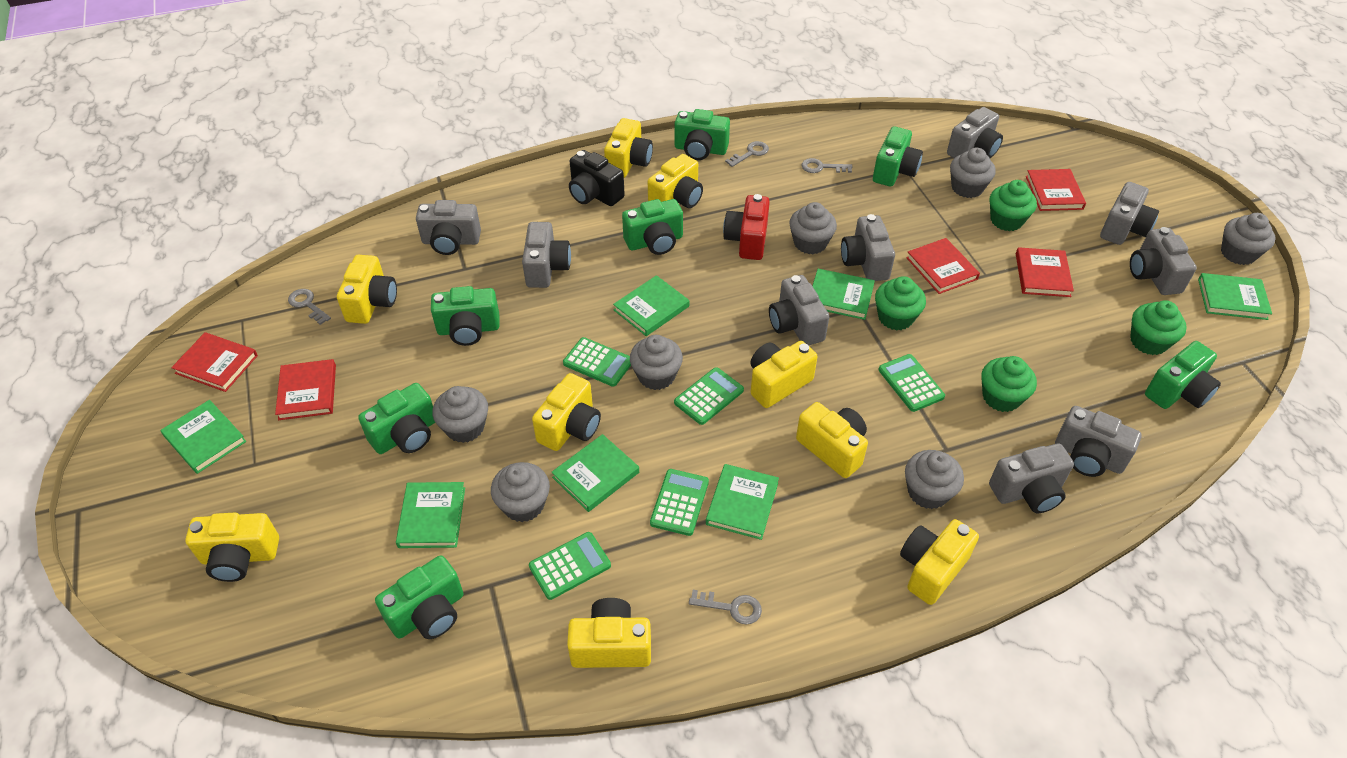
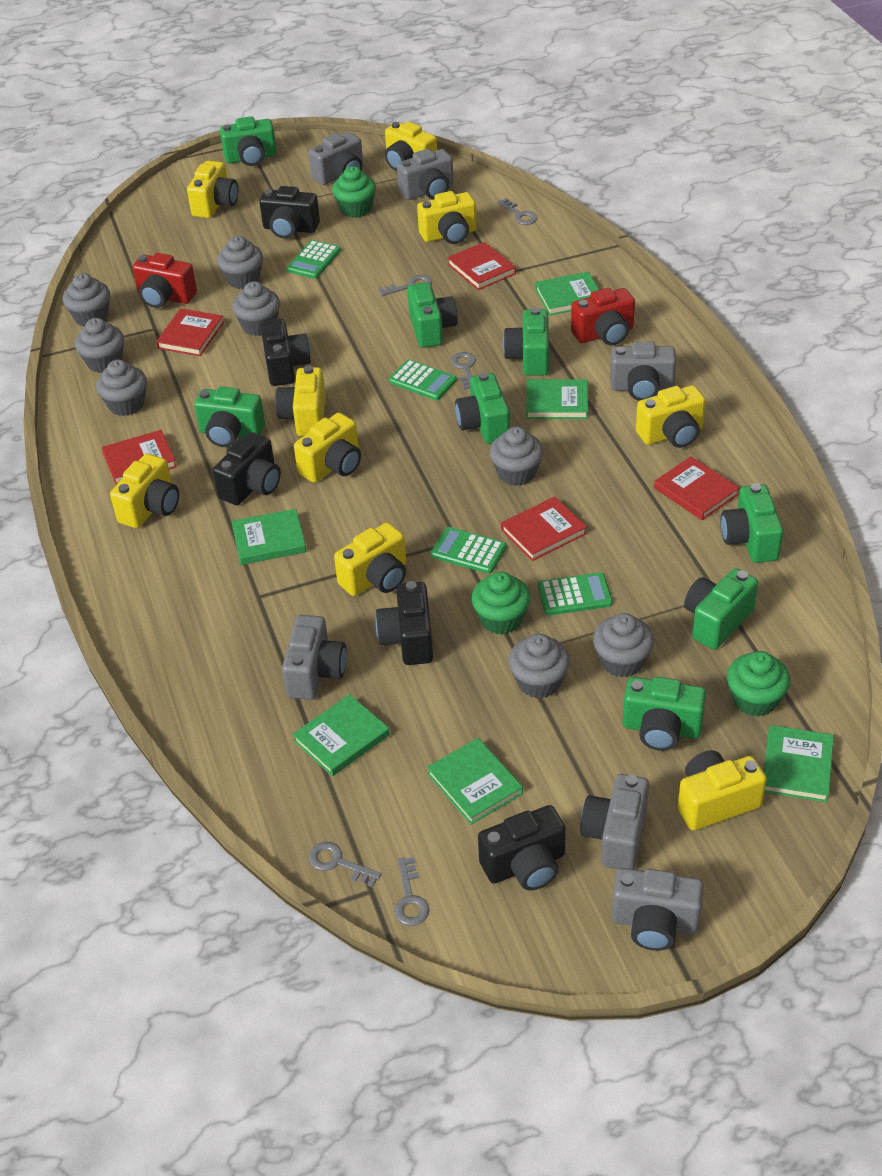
black camera: [569,150,625,206] = 1 -> [213,432,281,505] [260,186,320,238] [260,319,311,386] [375,581,433,665] [478,805,566,890] = 5
green book: [160,400,246,474] [396,482,465,548] [551,434,639,512] [613,275,689,336] [706,464,779,540] [813,269,875,320] [1198,273,1272,320] = 7 -> [232,509,306,565] [292,694,390,776] [427,738,523,825] [526,379,588,419] [535,272,599,316] [764,725,834,802] = 6
green calculator: [529,532,611,600] [563,337,631,387] [650,469,709,536] [674,367,744,425] [878,354,945,412] = 5 -> [287,240,341,279] [389,359,457,400] [431,527,506,574] [538,572,613,616] = 4
green camera: [358,383,435,454] [375,555,464,639] [431,286,500,346] [622,199,683,255] [675,109,730,160] [873,126,923,186] [1145,341,1221,409] = 7 -> [194,386,265,447] [220,116,277,166] [407,282,458,348] [455,372,510,444] [503,307,549,376] [623,677,706,751] [684,568,758,650] [721,483,783,563] = 8
green cupcake: [875,276,926,330] [982,356,1037,412] [990,180,1037,231] [1130,301,1187,355] = 4 -> [332,166,376,218] [471,572,531,635] [727,651,790,717] = 3
grey camera: [416,200,481,255] [522,222,571,288] [769,275,829,346] [841,214,895,281] [947,107,1003,158] [989,444,1074,513] [1055,406,1142,477] [1100,182,1159,245] [1130,227,1197,295] = 9 -> [282,615,347,700] [309,132,363,185] [397,149,454,200] [580,774,649,869] [610,342,676,401] [612,868,704,951] = 6
grey cupcake: [433,386,488,443] [491,462,550,522] [630,335,683,390] [789,202,837,254] [905,450,964,509] [950,148,996,198] [1221,213,1276,265] = 7 -> [63,273,110,327] [75,318,124,373] [96,360,147,416] [217,236,263,289] [232,281,280,336] [490,427,544,486] [509,634,570,699] [593,613,654,678] = 8
grey key: [288,289,331,325] [689,590,762,625] [725,141,769,167] [801,158,853,173] = 4 -> [308,842,382,887] [378,275,432,296] [394,857,430,926] [451,352,476,390] [498,198,538,225] = 5
red camera: [723,194,770,260] = 1 -> [133,253,197,308] [571,288,635,345] = 2

